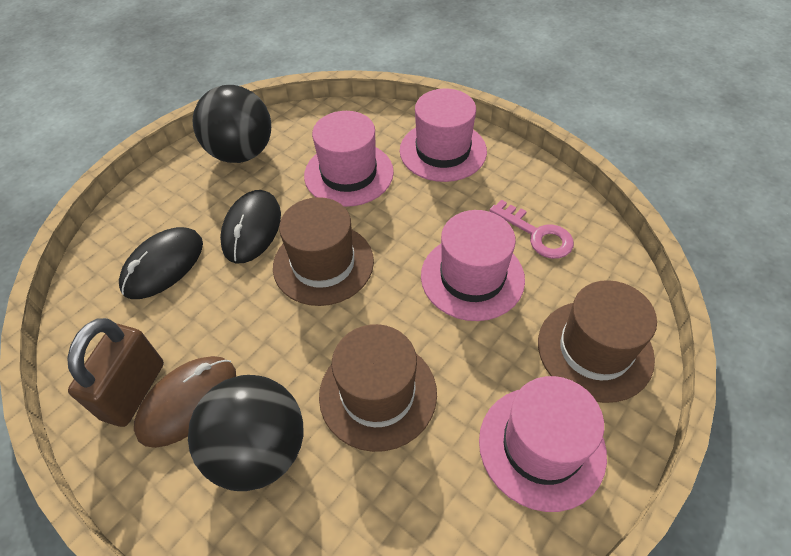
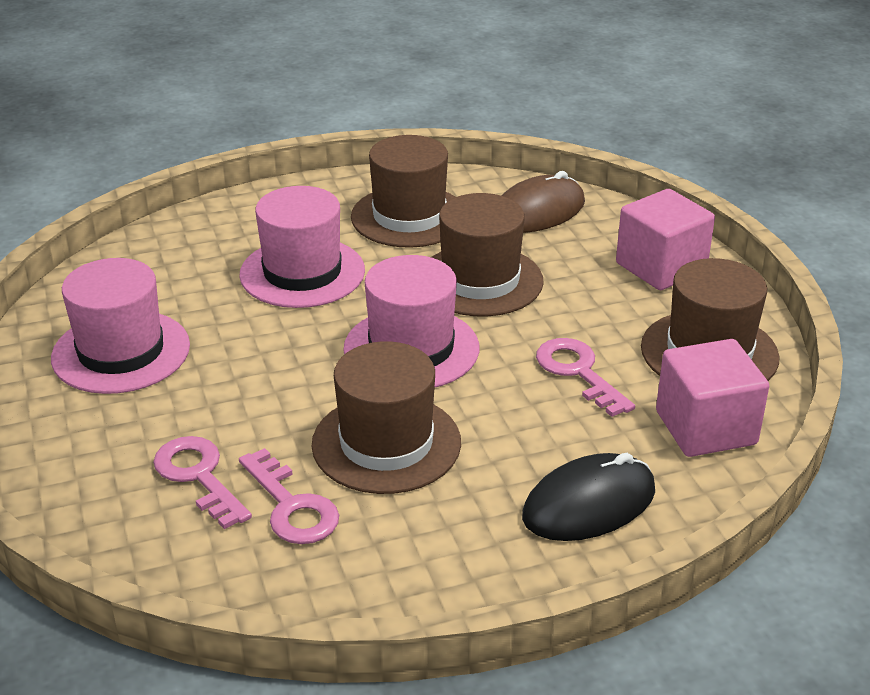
black ball: [188,375,303,491] [193,85,271,163] = 2 -> none = 0
black mouse: [119,227,203,299] [220,190,281,264] = 2 -> [522,453,655,541] = 1
brown hat: [273,197,374,306] [319,324,437,452] [538,280,657,403] = 3 -> [312,341,461,494] [351,135,456,248] [431,193,544,317] [641,258,780,381] = 4
brown padlock: [67,318,164,427] = 1 -> none = 0
pink cube: none = 0 -> [616,189,715,290] [656,339,769,457] = 2
pink hat: [304,111,394,207] [400,88,487,182] [421,210,525,321] [479,376,607,512] = 4 -> [51,258,190,394] [239,186,365,308] [343,255,479,388] = 3
pink key: [489,200,574,259] = 1 -> [153,436,252,529] [239,448,339,544] [536,338,635,417] = 3

